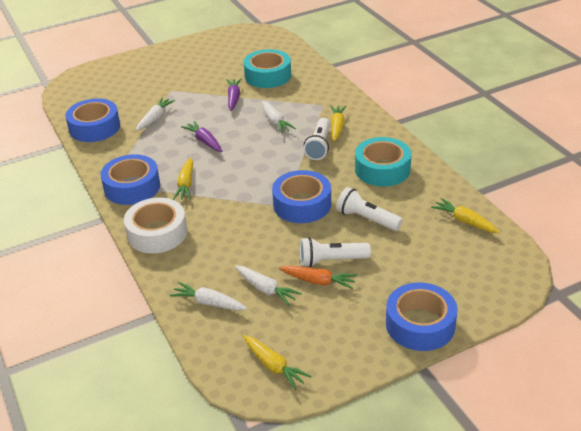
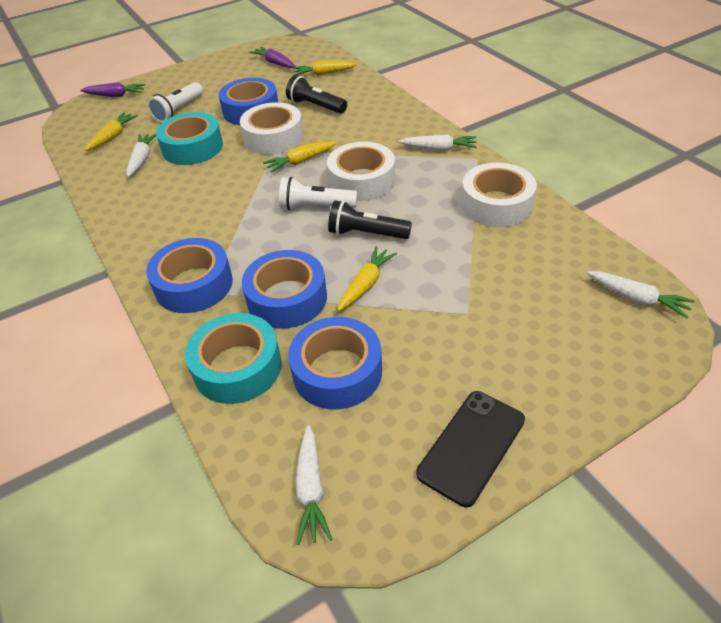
black flashlight: none = 0 -> [286,75,347,114] [328,200,412,239] = 2
black phone: none = 0 -> [416,391,525,507] = 1
orange carrot: [279,266,357,289] = 1 -> none = 0
white flashlight: [300,237,371,267] [304,118,330,160] [336,187,403,231] = 3 -> [148,82,203,122] [279,177,357,210] = 2
white tape: [124,197,187,253] = 1 -> [240,102,304,155] [327,142,395,201] [461,163,537,227] = 3

